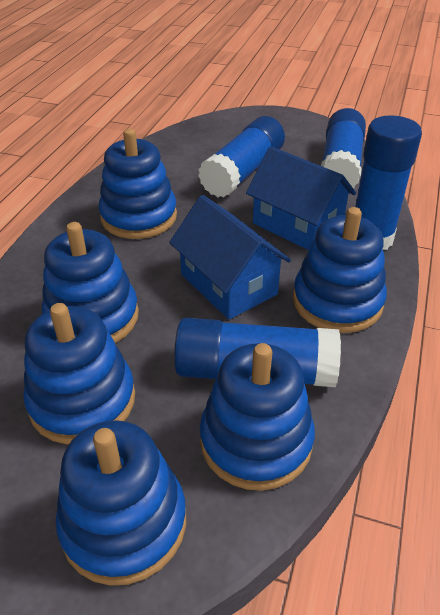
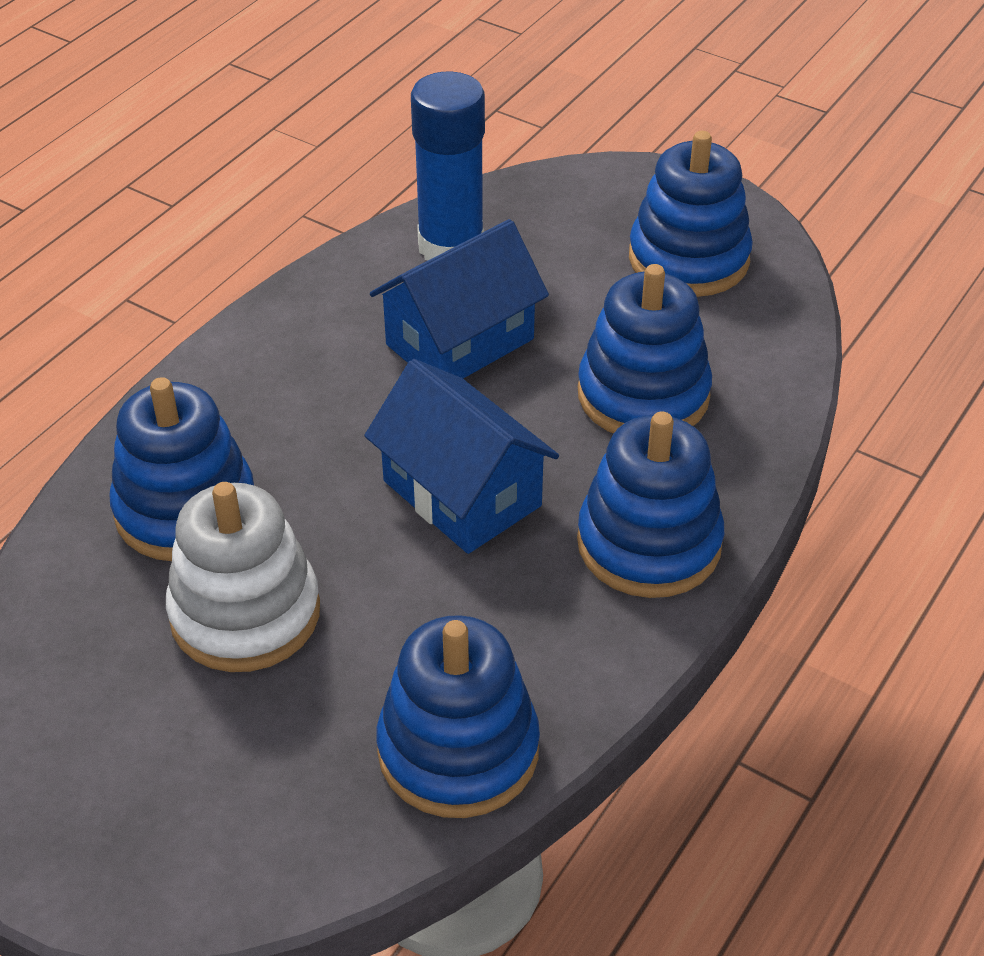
blue glue stick: [174,318,341,387] [198,116,285,197] [321,108,366,189] [355,115,422,250] = 4 -> [411,72,485,260] = 1
blue stacking toy: [23,303,135,444] [42,222,139,343] [55,420,186,586] [99,129,177,239] [200,343,315,491] [293,207,387,333] = 6 -> [109,377,254,561] [377,615,540,818] [577,411,724,598] [578,264,712,434] [629,131,753,297] = 5
white stacking toy: none = 0 -> [166,482,320,672] = 1

